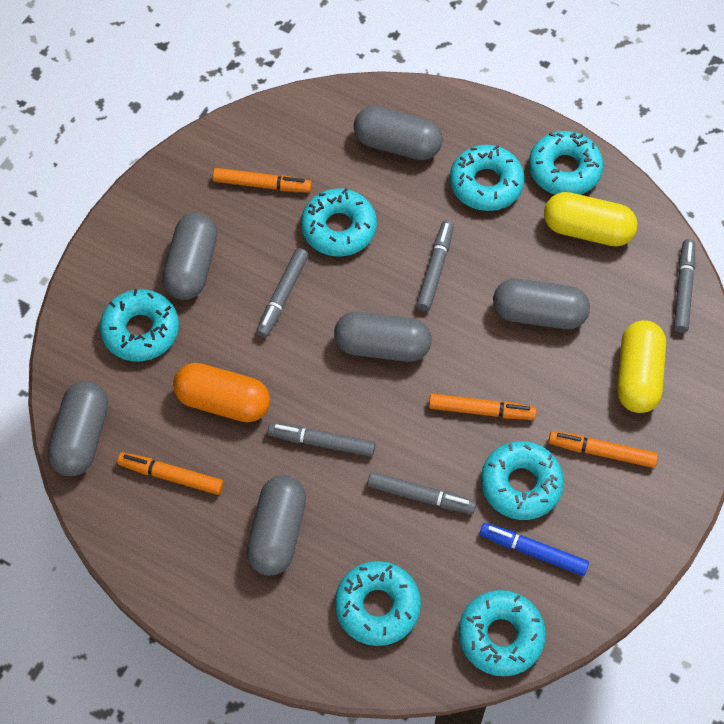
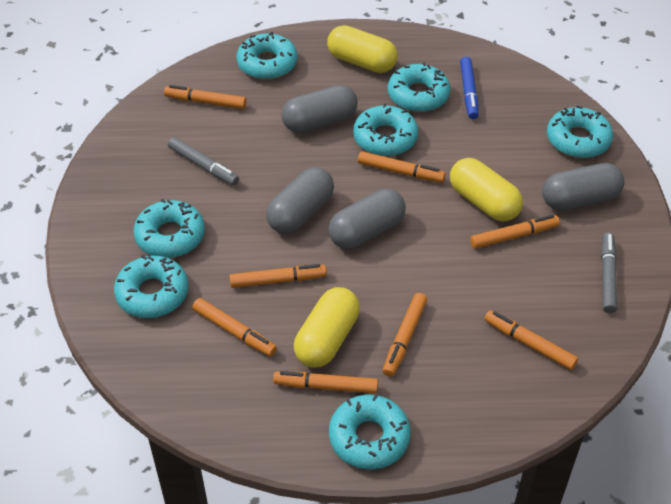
grey capsule: [48,381,108,476] [162,212,217,300] [246,475,306,576] [334,312,432,362] [354,106,443,160] [493,279,590,329] = 6 -> [266,167,334,234] [281,85,358,133] [328,189,406,249] [542,163,624,210] = 4
grey marker: [256,248,309,338] [268,423,375,457] [367,472,476,514] [416,220,454,311] [674,239,695,333] = 5 -> [168,137,239,186] [601,232,617,313] = 2
orange capsule: [173,363,270,422] = 1 -> none = 0
orange marker: [117,452,224,495] [213,168,312,192] [429,394,537,420] [548,431,658,468] = 4 -> [164,85,247,109] [192,298,277,356] [230,264,327,288] [273,371,378,394] [358,151,445,182] [383,293,427,377] [470,215,560,249] [484,310,578,370] = 8
yellow capsule: [544,192,638,246] [617,320,666,413] = 2 -> [294,287,360,368] [327,25,398,73] [450,158,523,221] = 3

